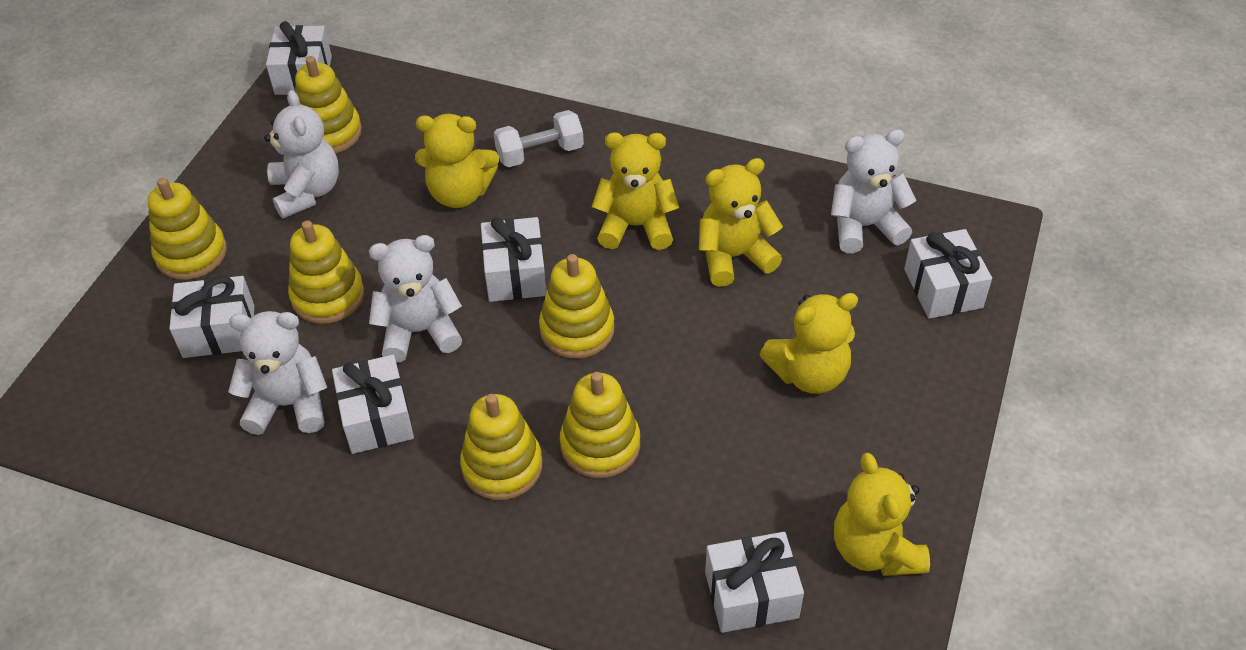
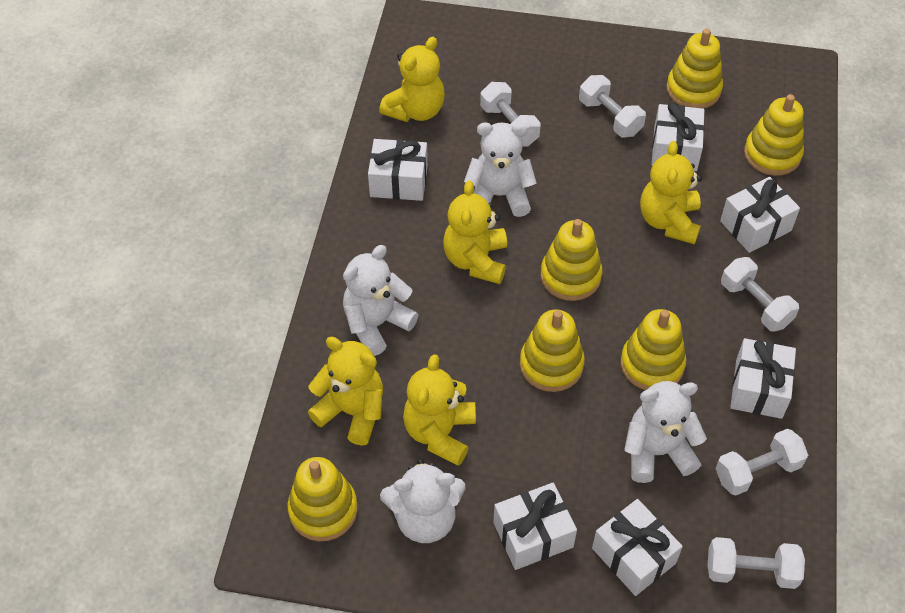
white dumbbell: [494,110,584,167] = 1 -> [480,82,540,146] [579,75,646,137] [707,537,805,589] [715,429,808,496] [721,257,799,332] = 5

